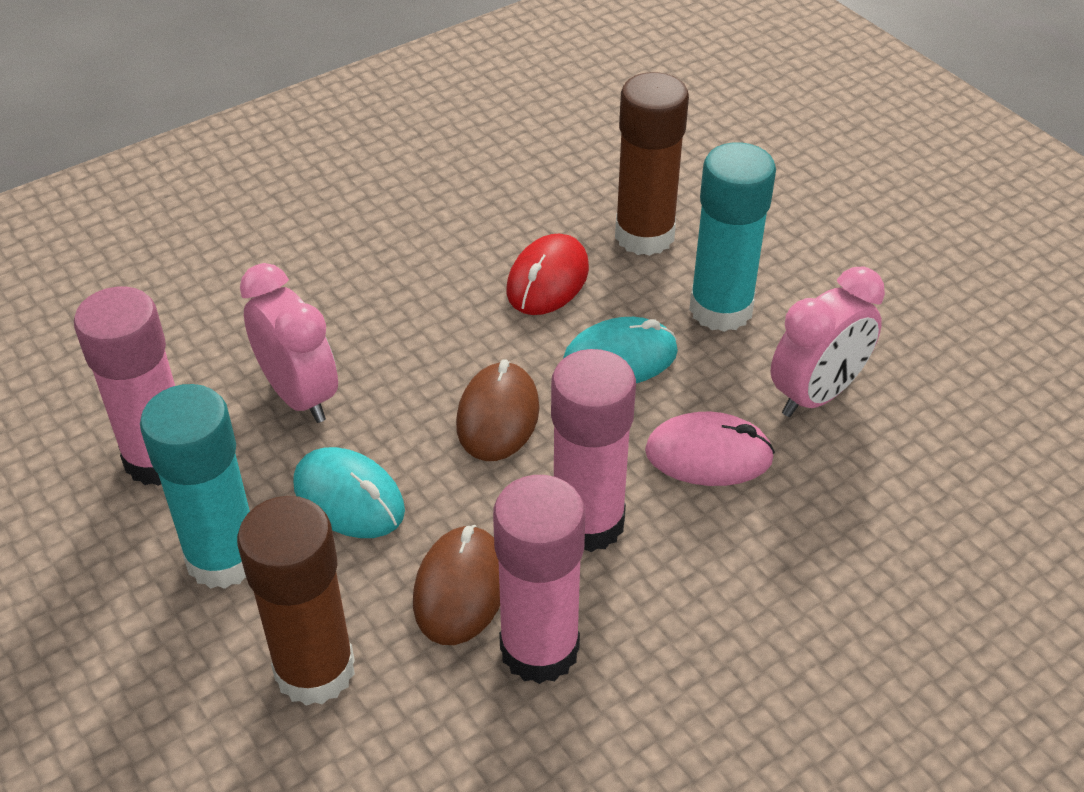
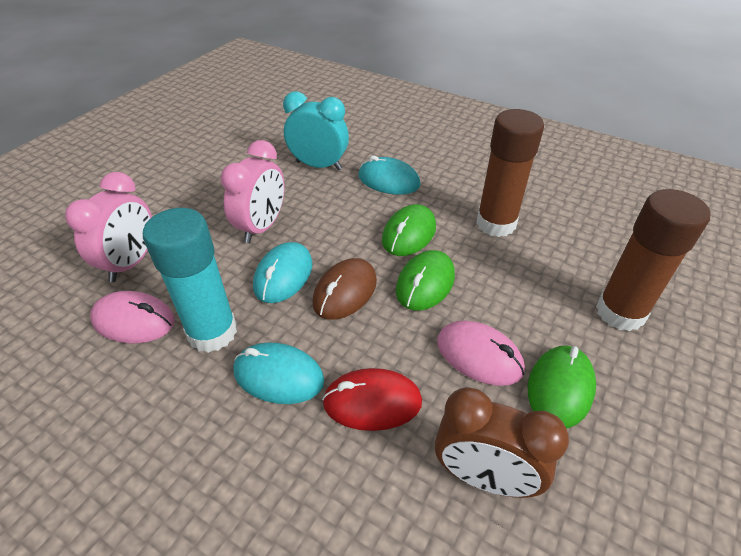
brown clock: none = 0 -> [435,387,569,498] = 1
brown mouse: [413,525,500,645] [456,359,540,461] = 2 -> [313,258,377,320] = 1
green mouse: none = 0 -> [382,204,436,256] [396,250,455,311] [528,345,596,428] = 3
pink glue stick: [74,286,175,486] [493,475,585,684] [551,349,636,552] = 3 -> none = 0
pink mouse: [645,412,775,486] = 1 -> [90,291,175,343] [437,321,525,386] = 2
turquoise clock: none = 0 -> [283,91,349,170] = 1
turquoise glue stick: [140,384,250,589] [689,142,776,332] = 2 -> [143,208,237,353] = 1
turquoise mouse: [293,447,405,538] [563,317,678,383] = 2 -> [233,343,324,404] [253,242,312,303] [358,156,421,195] = 3

